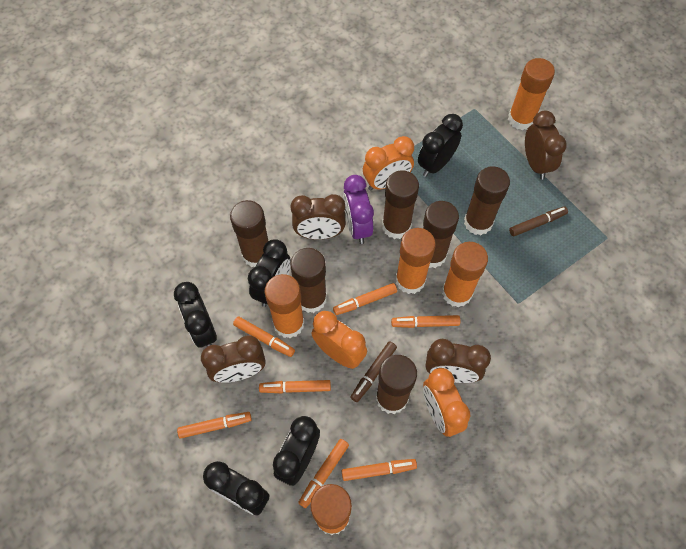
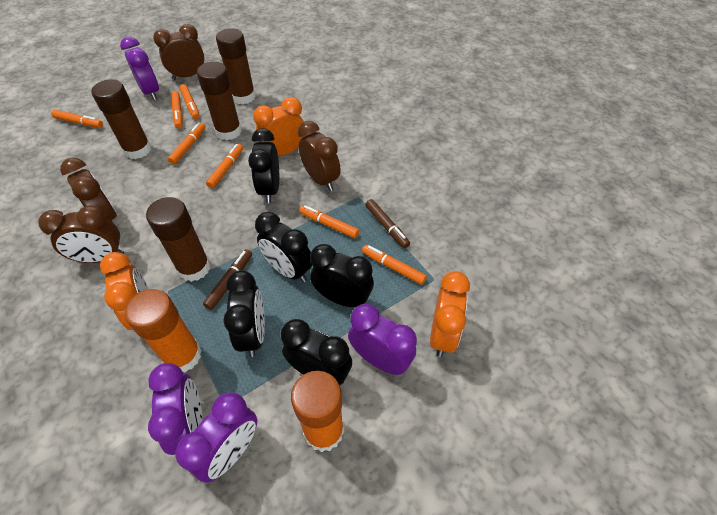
brown glue stick: [230,200,268,267] [290,248,327,313] [376,355,417,414] [382,170,419,239] [423,201,459,268] [464,166,510,235] = 6 -> [91,79,151,159] [146,197,210,282] [197,62,242,140] [216,28,256,104] = 4
orange glue stick: [265,274,305,338] [310,484,352,535] [395,228,436,294] [442,242,488,307] [508,58,555,130] = 5 -> [125,289,202,372] [291,371,344,452] = 2
purple clock: [343,175,374,244] = 1 -> [120,37,159,100] [148,363,203,455] [175,392,257,483] [348,304,417,375] = 4

